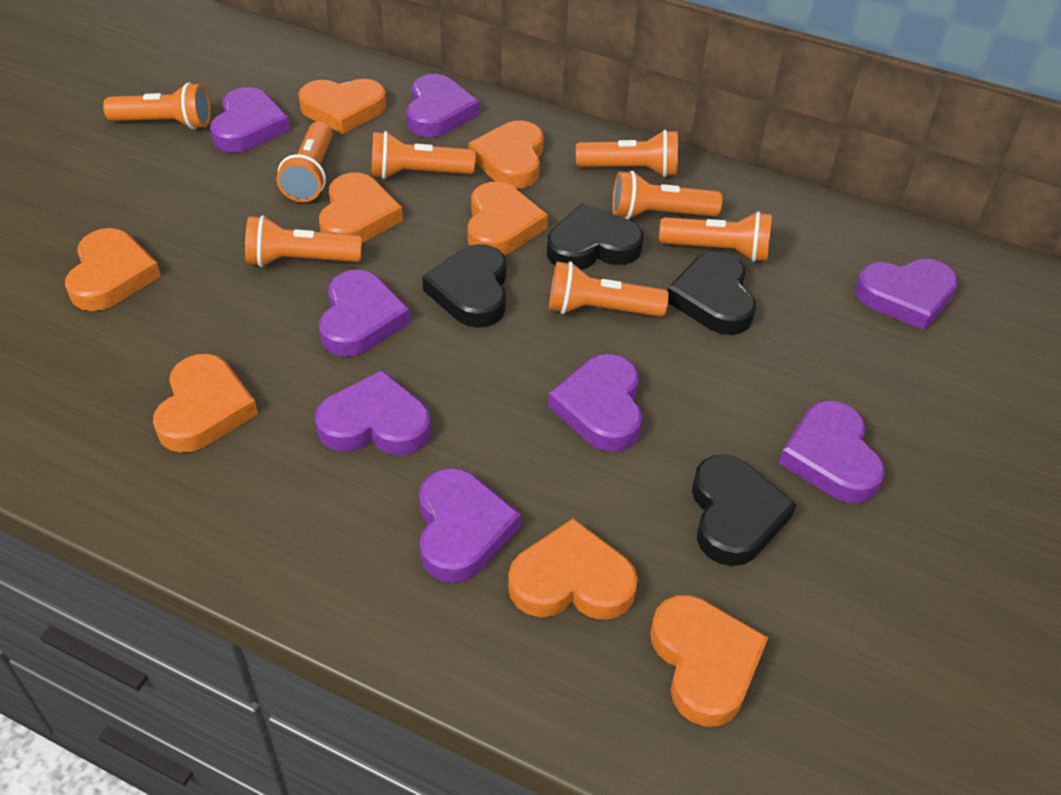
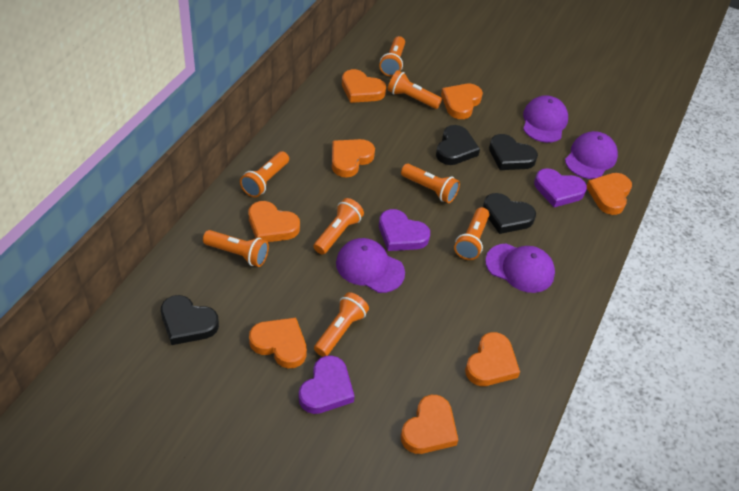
purple cap: none = 0 -> [336,238,405,293] [485,243,555,293] [523,95,568,143] [565,131,618,179] = 4
purple heart: [210,87,290,152] [315,370,431,455] [319,270,411,357] [406,74,479,137] [419,468,521,583] [548,354,643,452] [779,401,885,503] [855,259,958,330] = 8 -> [298,355,355,414] [379,209,430,251] [534,168,587,207] = 3

